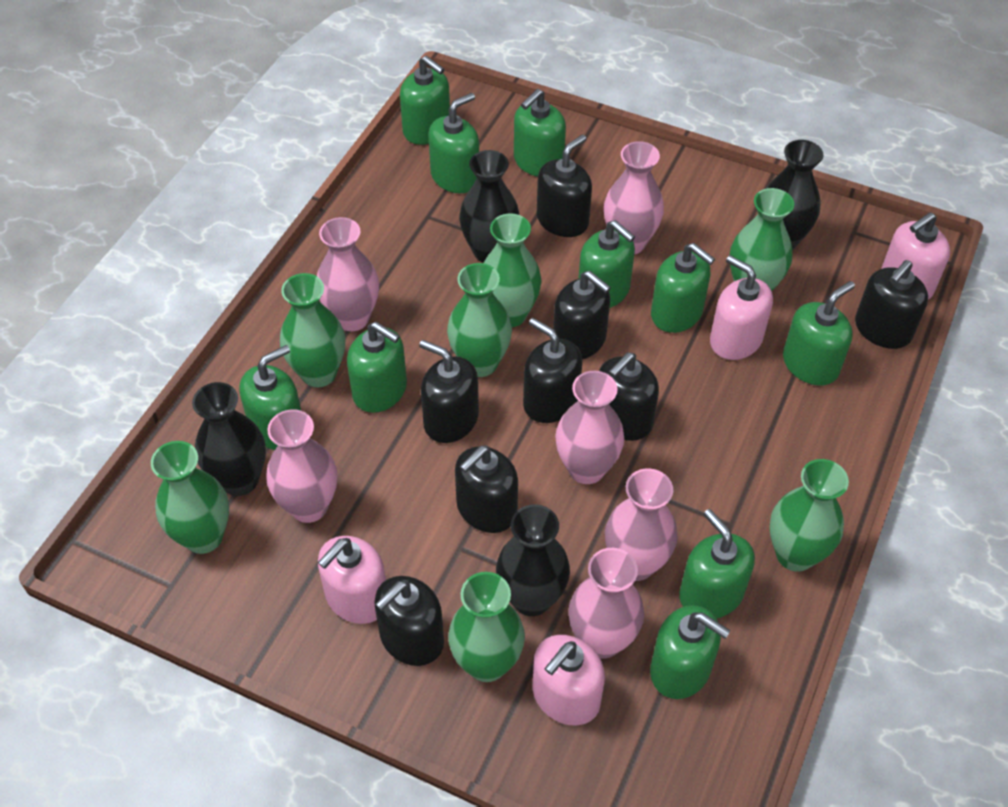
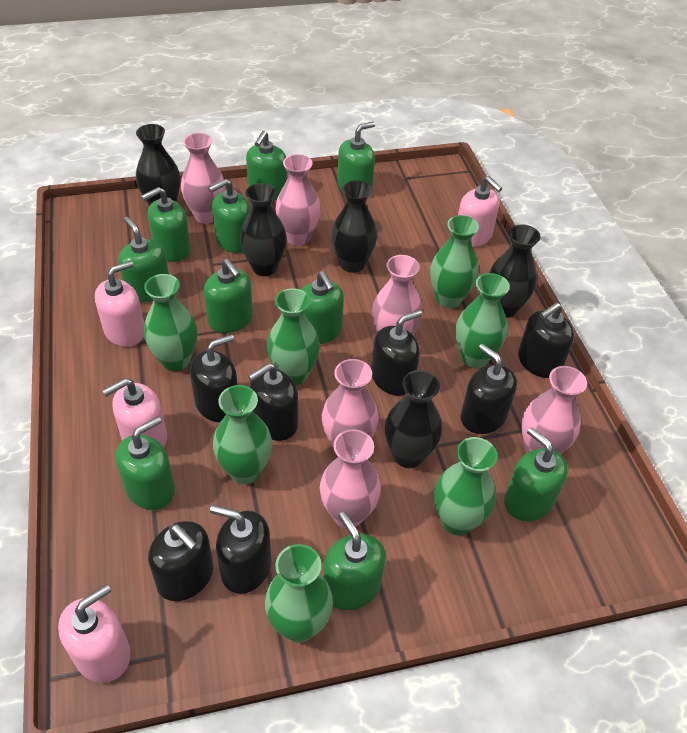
black soap dispenser: [374,576,444,666] [419,340,479,443] [455,446,518,533] [523,318,582,423] [537,134,592,237] [553,271,611,359] [599,352,659,441] [855,260,928,349] = 8 -> [148,521,213,601] [190,334,238,422] [210,505,272,594] [248,363,298,441] [371,310,422,396] [461,344,517,434] [518,302,574,378] = 7
black vase: [192,382,266,496] [459,150,519,263] [496,504,570,616] [766,140,823,250] = 4 -> [136,124,180,206] [240,183,287,276] [331,180,377,273] [385,370,442,468] [489,224,541,318] = 5

